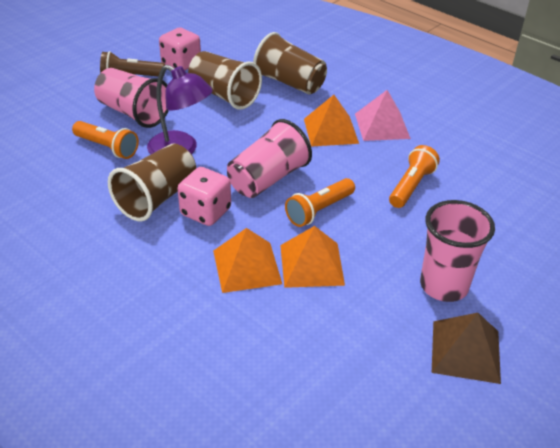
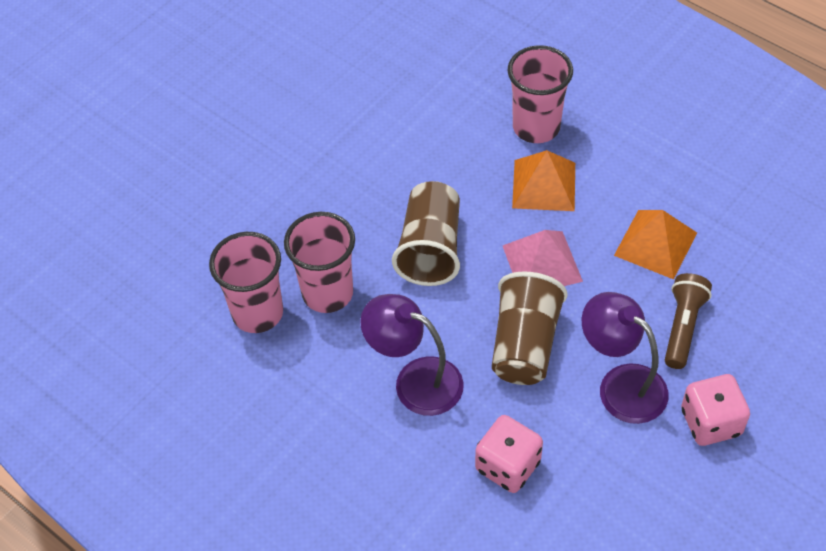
brown cup: [108,143,196,221] [188,51,262,110] [253,32,327,94] = 3 -> [392,181,460,286] [492,272,568,385] = 2
brown pyramid: [432,313,501,384] = 1 -> none = 0
orange flashlight: [72,121,139,159] [285,178,355,227] [389,145,440,208] = 3 -> none = 0
orange pyramid: [213,228,282,293] [280,226,345,288] [304,95,359,147] = 3 -> [512,150,575,211] [614,210,697,279] = 2
purple lamp: [147,65,213,154] = 1 -> [360,294,464,416] [582,292,669,424] = 2

